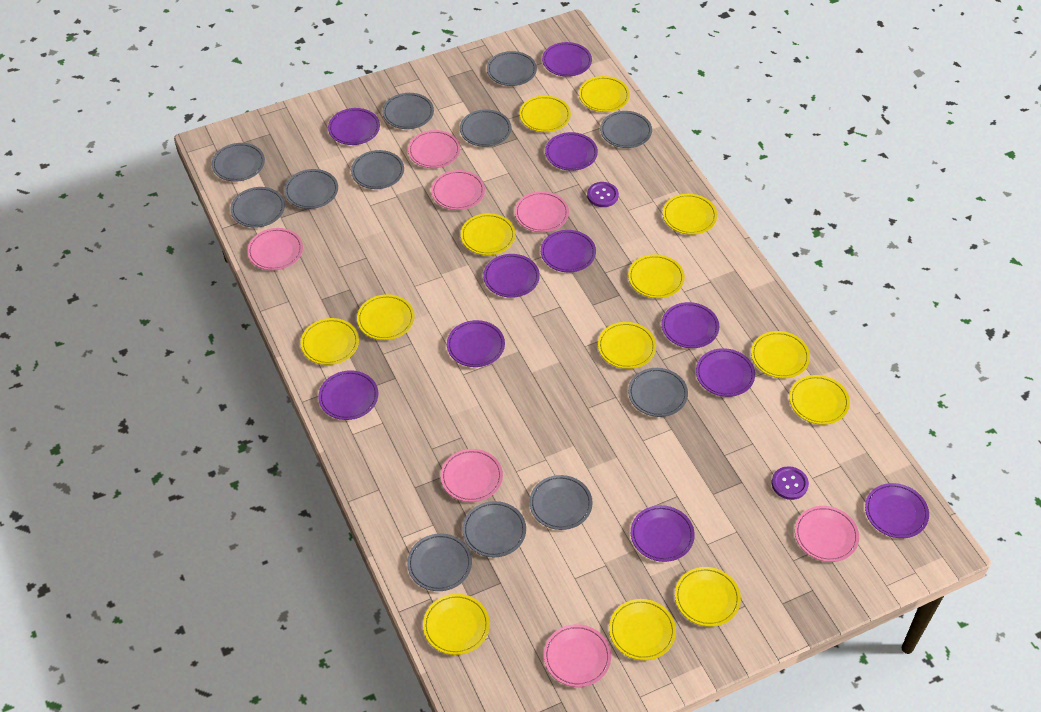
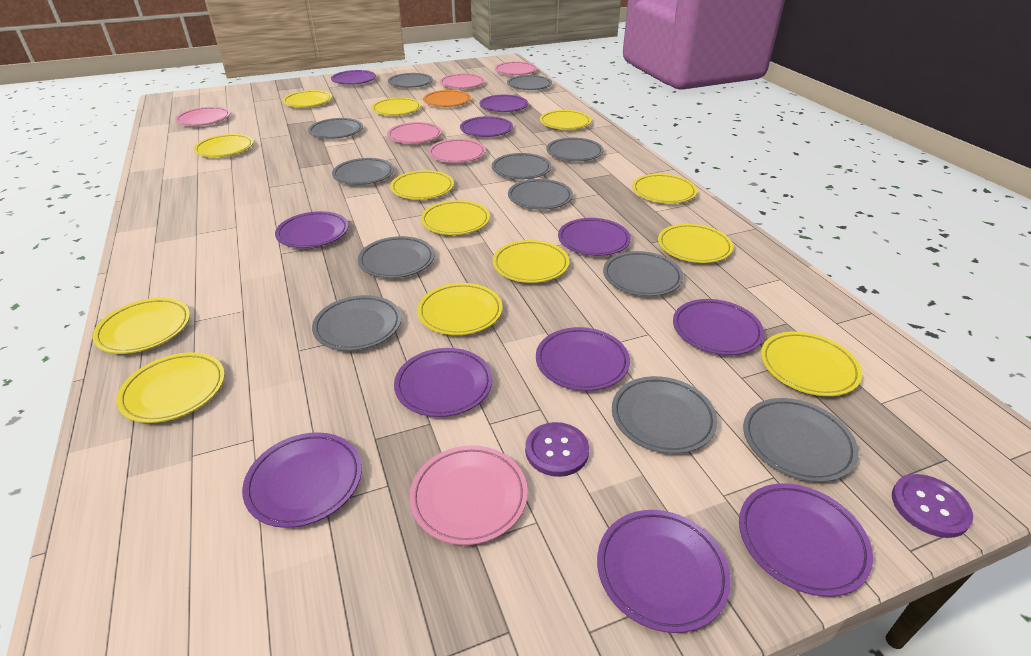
orange plate: none = 0 -> [423,90,471,107] = 1
pink plate: [247,228,303,270] [408,130,460,168] [431,170,485,210] [441,449,503,502] [515,191,569,232] [544,624,611,687] [795,506,859,562] = 7 -> [175,107,230,126] [387,122,442,144] [409,445,528,545] [428,139,486,163] [440,74,485,89] [495,62,537,75] = 6

